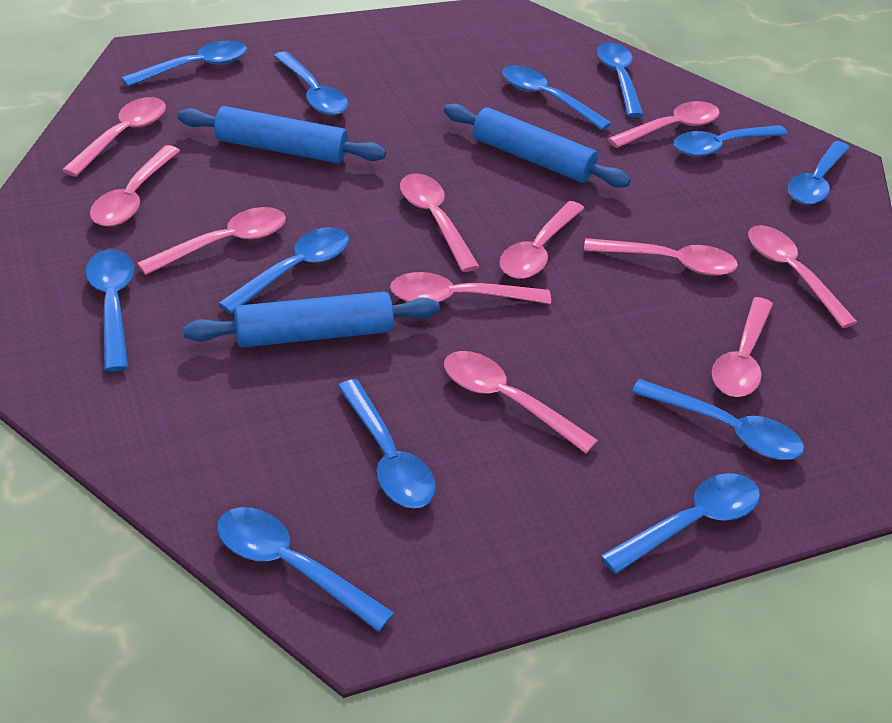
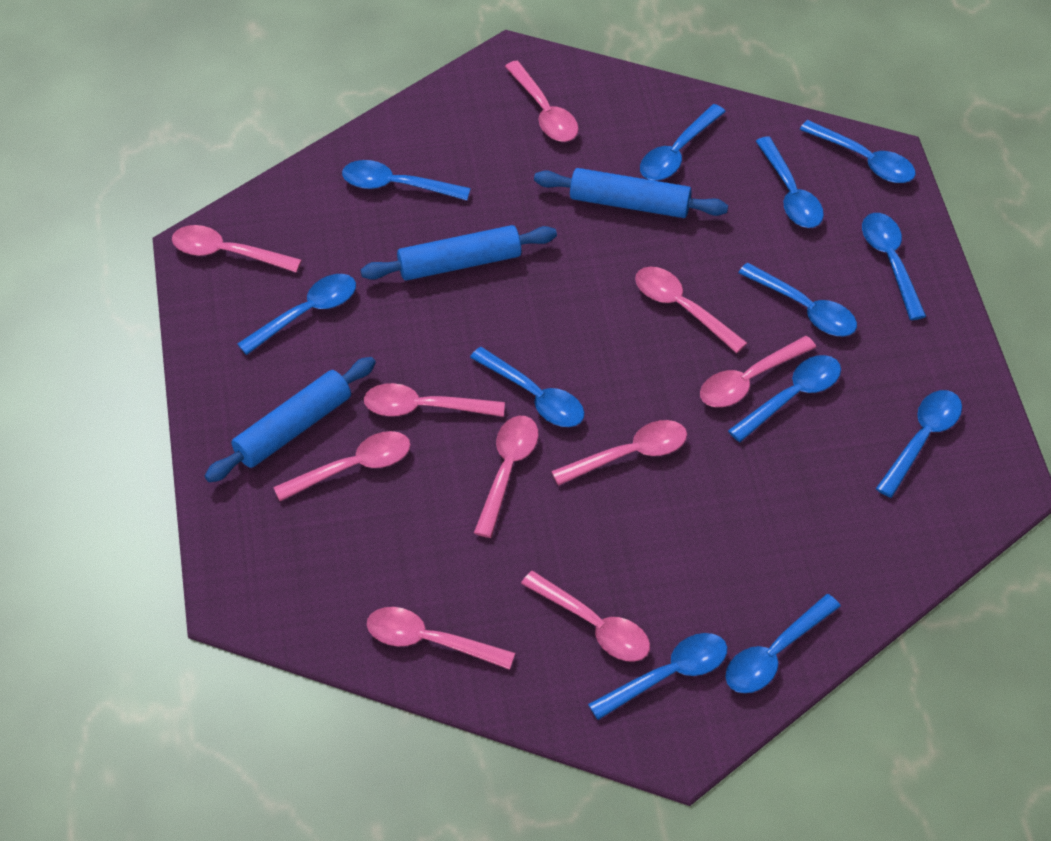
pink spoon: [62,97,166,177] [90,145,180,227] [137,207,286,275] [390,272,551,304] [400,173,480,272] [444,351,598,454] [499,201,585,279] [584,238,738,276] [608,101,720,148] [712,297,773,397] [748,225,857,328] = 11 -> [172,225,302,273] [273,431,410,501] [364,383,505,417] [367,607,515,670] [474,416,539,538] [505,61,579,142] [521,571,650,662] [551,420,687,486] [635,266,747,353] [700,336,816,407] = 10

